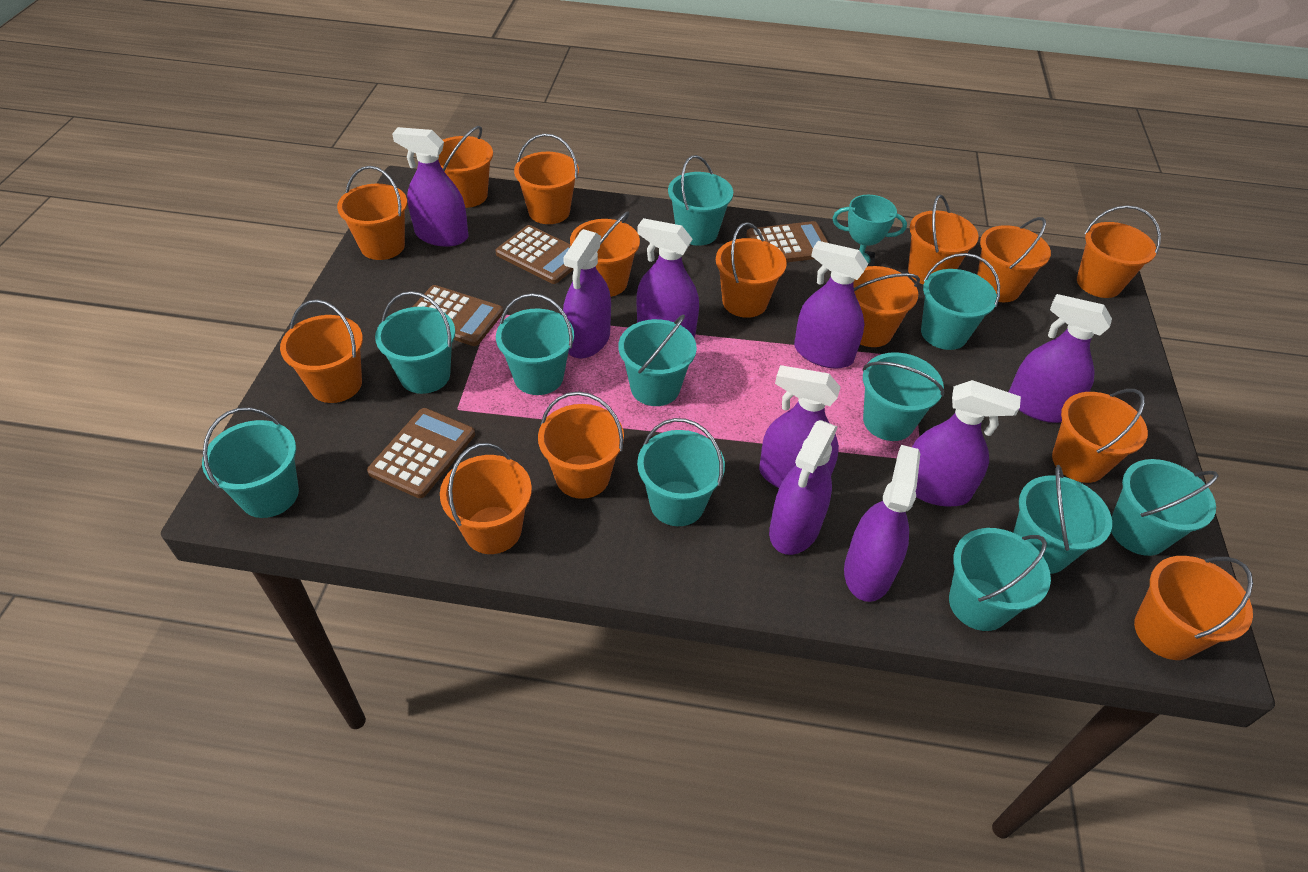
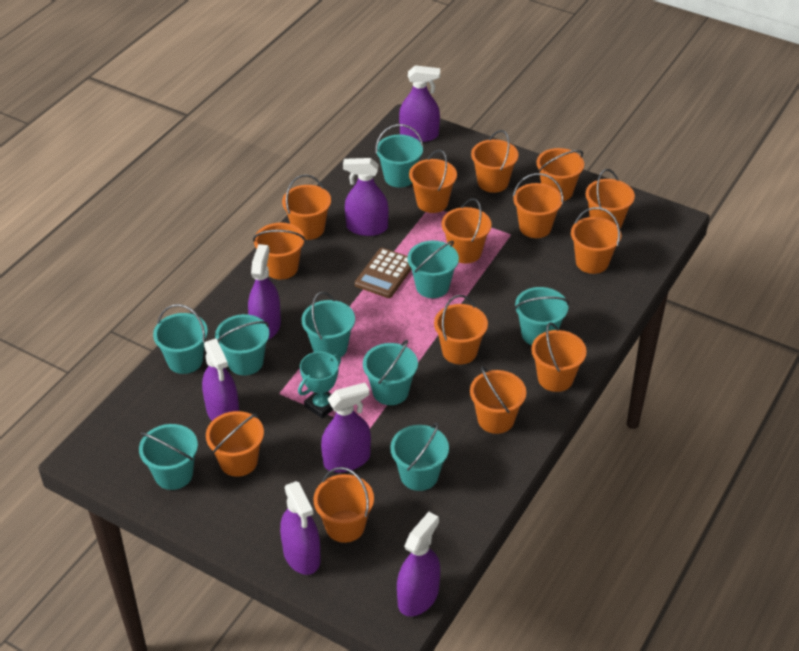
brown calculator: [367,408,475,498] [413,285,503,346] [495,225,574,284] [746,221,828,262] = 4 -> [355,248,412,298] = 1
purple spray bottle: [392,127,469,247] [563,229,611,358] [637,218,699,337] [759,365,840,488] [769,420,838,555] [794,241,868,369] [844,445,920,602] [912,380,1021,506] [1009,294,1112,423] = 9 -> [202,339,239,421] [248,244,281,340] [280,481,321,575] [321,383,371,473] [343,158,389,236] [397,512,440,616] [399,65,440,142] = 7
turquoise bucket: [202,408,299,518] [375,291,455,394] [496,293,574,395] [619,314,697,406] [637,418,725,526] [668,155,733,246] [862,352,944,441] [921,253,1000,350] [949,528,1051,631] [1013,465,1112,574] [1111,459,1219,556] = 11 -> [139,424,198,490] [153,304,208,374] [215,314,269,375] [302,292,355,359] [363,340,418,405] [375,124,423,188] [390,422,449,491] [408,240,459,298] [514,287,569,345] = 9

